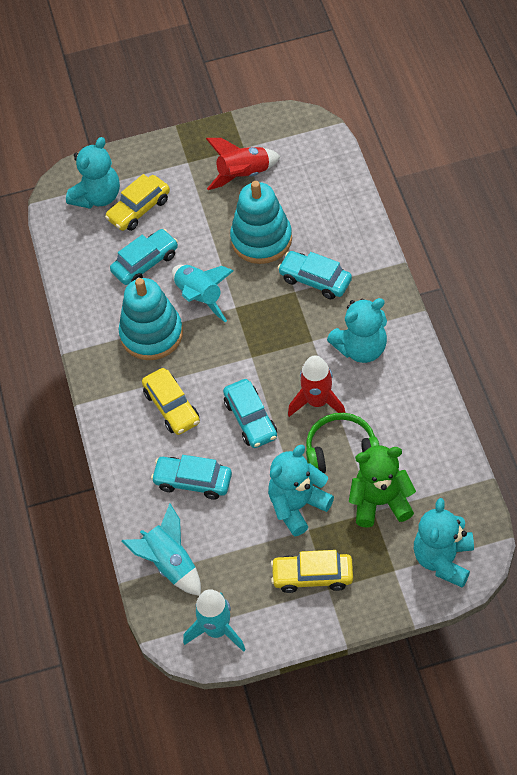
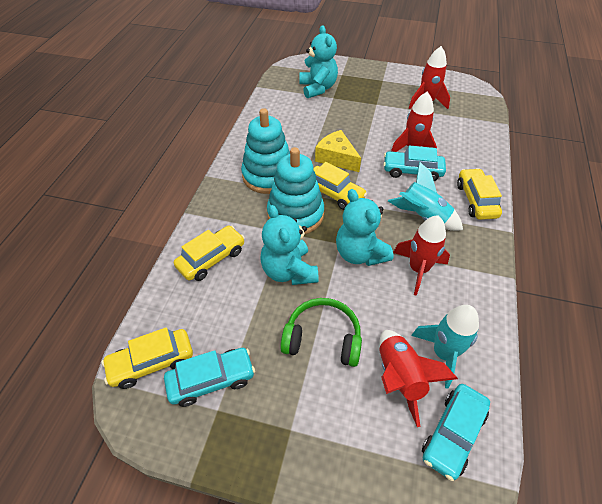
green teddy bear: [349,445,416,528] = 1 -> none = 0
red rocket: [206,138,280,190] [288,355,346,417] = 2 -> [379,330,458,427] [391,92,437,152] [393,215,450,296] [409,46,450,109] = 4
turquoise car: [110,229,178,285] [151,455,232,500] [223,379,277,448] [278,251,352,299] = 4 -> [164,348,255,407] [383,145,446,181] [422,384,490,481] = 3
turquoise rocket: [122,503,201,596] [172,265,234,322] [183,589,246,652] = 3 -> [388,162,463,231] [411,305,479,388] = 2
turquoise teddy bear: [66,137,120,209] [268,445,334,536] [327,298,387,363] [414,498,474,588] = 4 -> [260,205,319,285] [299,25,338,98] [336,189,394,266] = 3
yellow car: [105,174,170,231] [142,368,200,435] [271,550,353,593] = 3 -> [102,327,193,389] [174,225,245,281] [313,162,367,210] [457,168,502,220] = 4
yellow cheese: none = 0 -> [315,130,361,172] = 1

